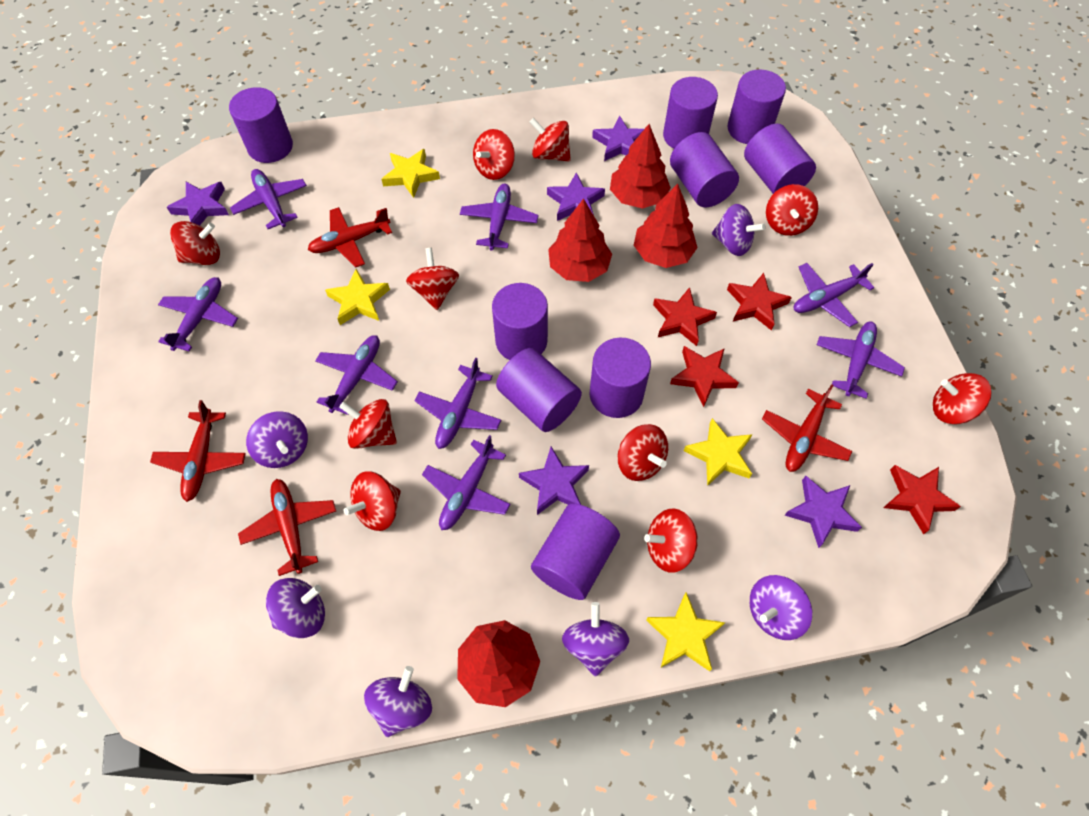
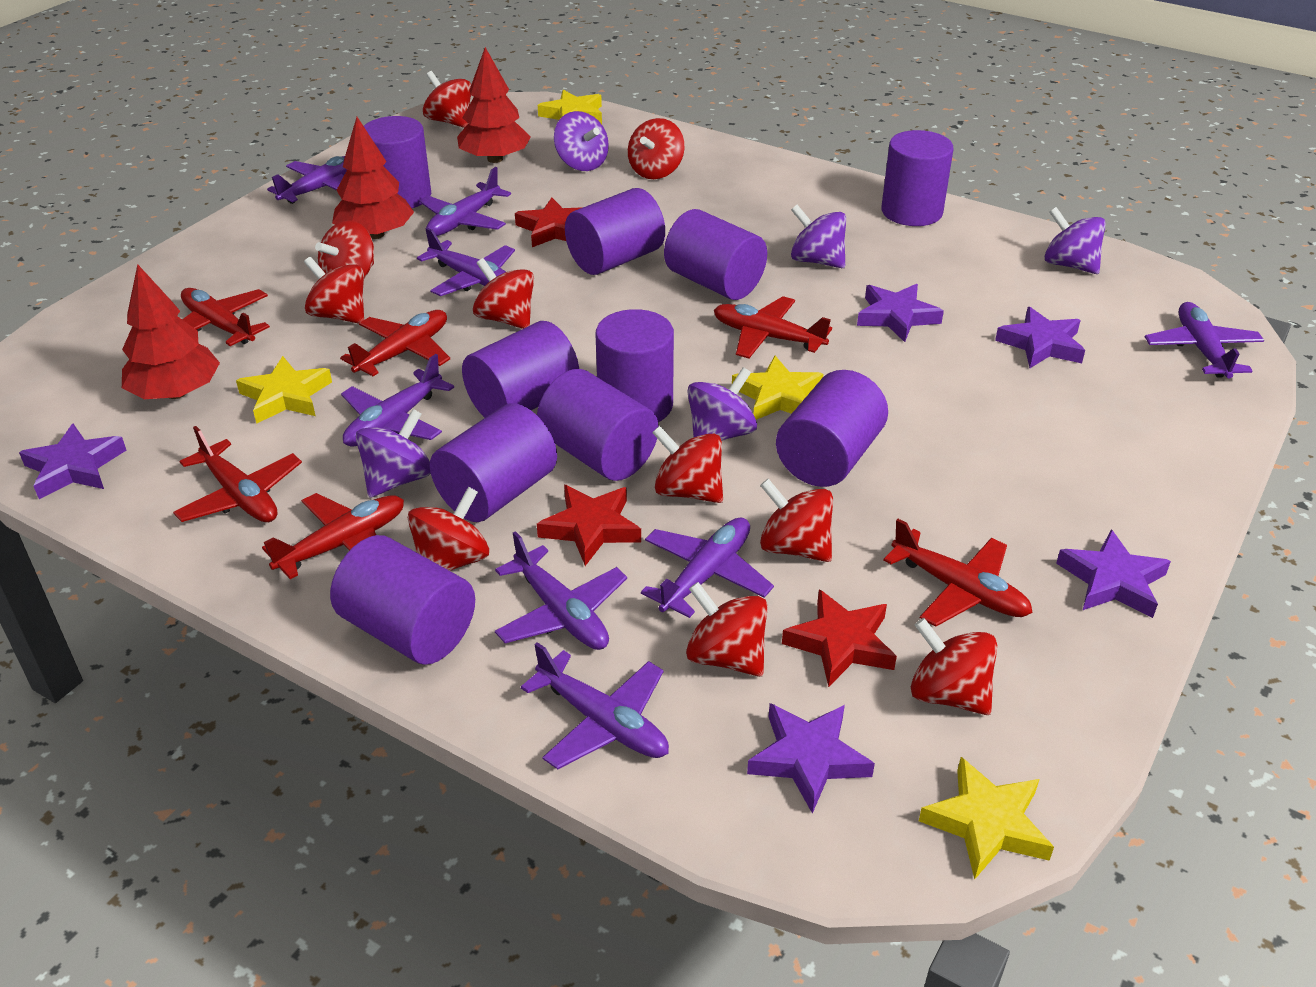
purple cylinder: [229,87,293,163] [492,283,548,360] [496,348,582,432] [531,504,620,600] [589,338,651,418] [663,77,718,149] [670,132,739,207] [727,70,786,144] [744,124,816,194] = 9 -> [330,535,475,665] [364,116,431,208] [430,403,557,522] [462,321,579,418] [537,369,659,481] [565,188,665,275] [596,309,674,422] [664,209,767,300] [776,370,888,487] [881,130,954,226] = 10
purple spinning top: [246,411,308,468] [266,578,325,638] [364,666,432,737] [562,602,629,677] [712,204,766,256] [750,575,812,640] = 6 -> [356,409,431,498] [554,111,609,171] [687,367,757,441] [791,205,846,268] [1044,207,1106,274] = 5
red plane: [150,400,246,502] [238,479,336,576] [308,207,392,268] [762,384,852,472] = 4 -> [173,426,302,522] [181,288,270,346] [262,493,404,579] [340,310,450,376] [714,296,832,359] [883,519,1033,627] = 6
red star: [653,287,717,346] [670,346,739,407] [727,273,792,331] [883,465,961,534] = 4 -> [515,197,583,247] [537,485,641,566] [782,589,897,687] = 3
red tree: [457,620,540,707] [548,198,612,282] [610,124,671,209] [634,184,698,268] = 4 -> [122,264,220,399] [332,117,414,239] [457,47,531,163] = 3

